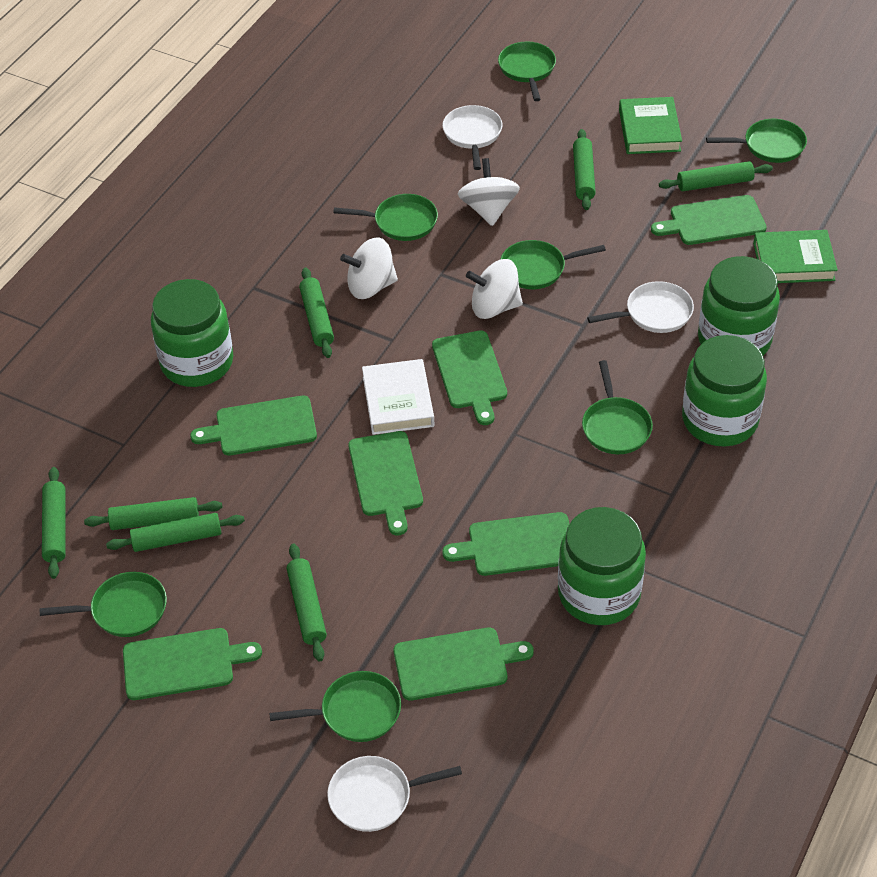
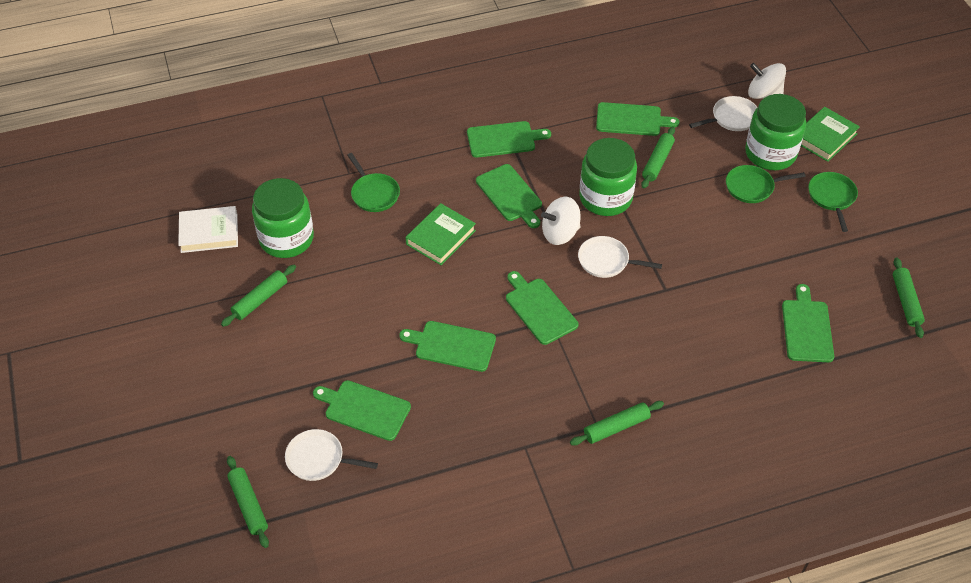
green jar: [151,279,233,387] [558,507,646,625] [682,335,767,447] [698,256,780,356] = 4 -> [252,178,314,258] [579,138,637,216] [745,94,806,170] = 3
green pan: [40,572,167,637] [269,671,401,742] [333,194,438,241] [498,42,556,101] [500,240,606,289] [582,360,653,454] [706,119,807,163] = 7 -> [347,153,400,212] [726,165,806,203] [808,172,858,232] = 3
green rolling pin: [42,467,66,579] [84,497,222,530] [106,513,245,552] [287,543,327,662] [299,267,334,358] [573,129,596,210] [659,161,773,191] = 7 -> [221,265,296,327] [227,456,269,548] [570,401,664,446] [641,127,675,189] [893,257,925,338] = 5
white spinning top: [340,238,398,299] [458,158,520,226] [466,259,523,319] = 3 -> [541,197,581,245] [748,63,786,99] = 2

